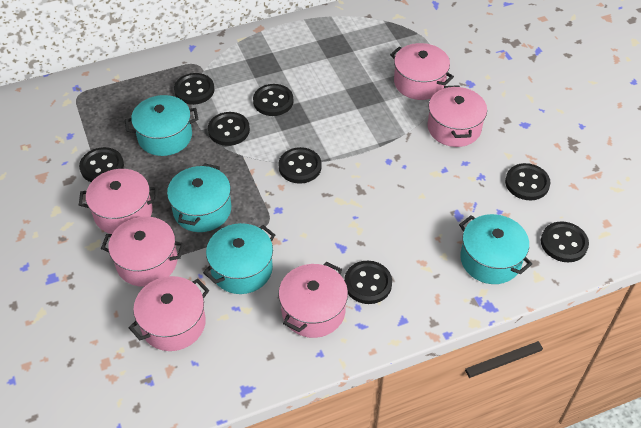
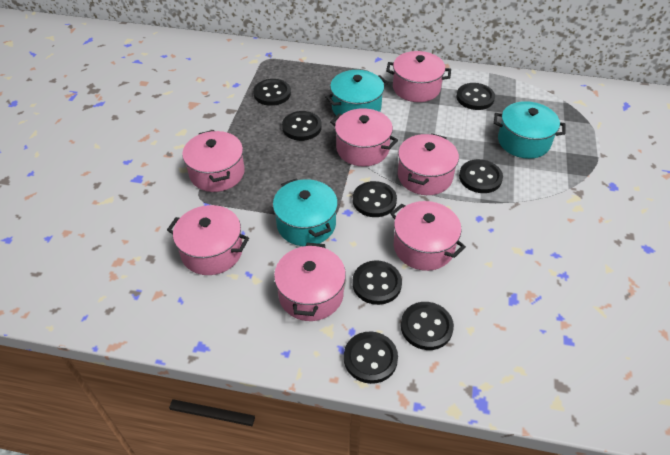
pink pot: [79,169,158,234] [101,216,184,287] [129,276,209,351] [278,262,348,338] [390,43,454,100] [427,85,487,147] = 6 -> [167,205,249,275] [182,130,245,192] [274,243,346,321] [330,108,398,167] [386,51,451,102] [390,201,466,271] [398,133,459,195] = 7
turquoise pot: [125,95,199,156] [167,163,231,232] [203,223,275,294] [459,214,532,284] = 4 -> [273,178,338,246] [325,70,388,116] [494,101,566,159] = 3

